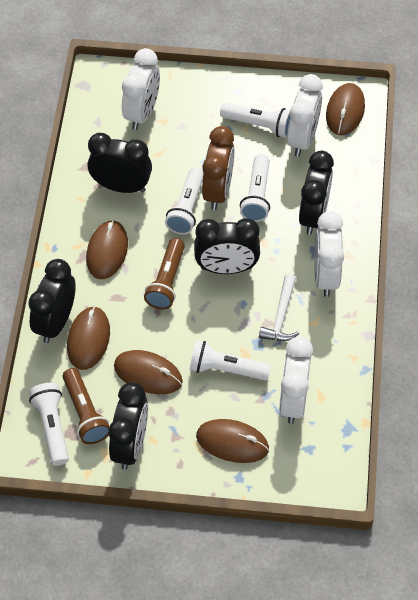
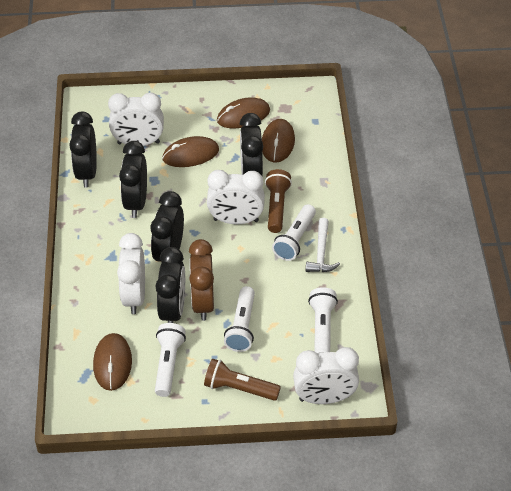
brown mouse: [67,306,110,370] [86,220,128,279] [114,350,183,394] [196,419,269,463] [326,83,365,135] = 5 -> [93,333,132,391] [162,136,219,167] [217,97,270,128] [262,119,295,163] = 4
white flashlight: [29,383,69,466] [165,167,204,234] [189,340,271,380] [220,103,290,138] [240,154,270,222] = 5 -> [155,323,186,397] [224,286,255,352] [272,204,316,261] [308,287,338,354] = 4

